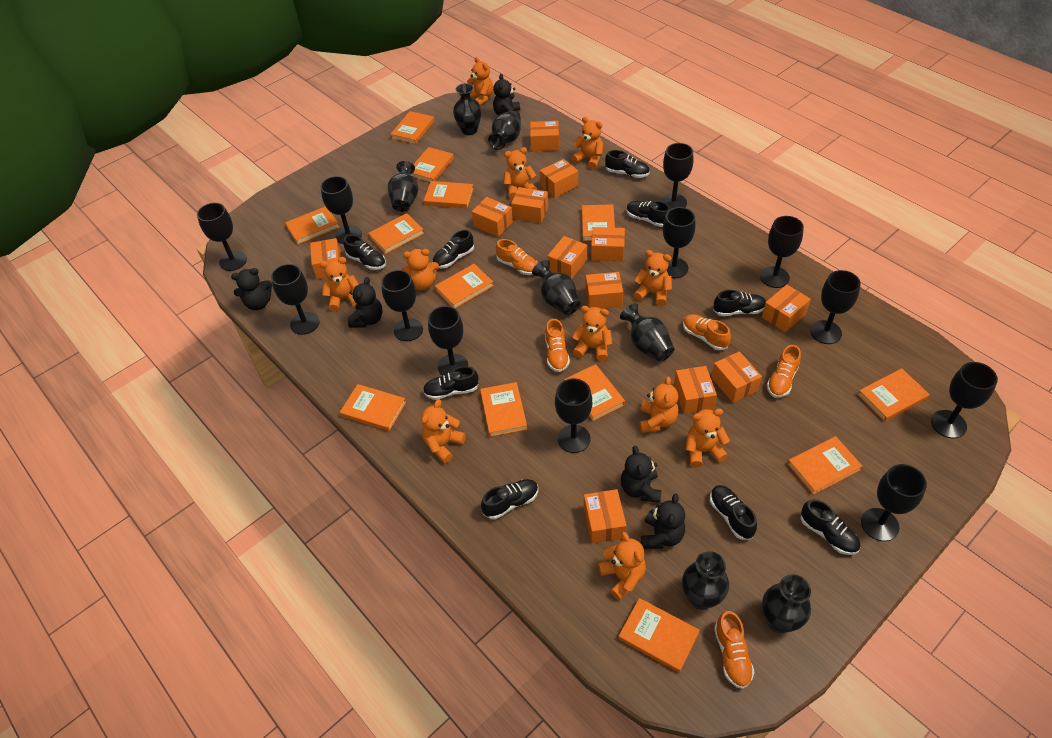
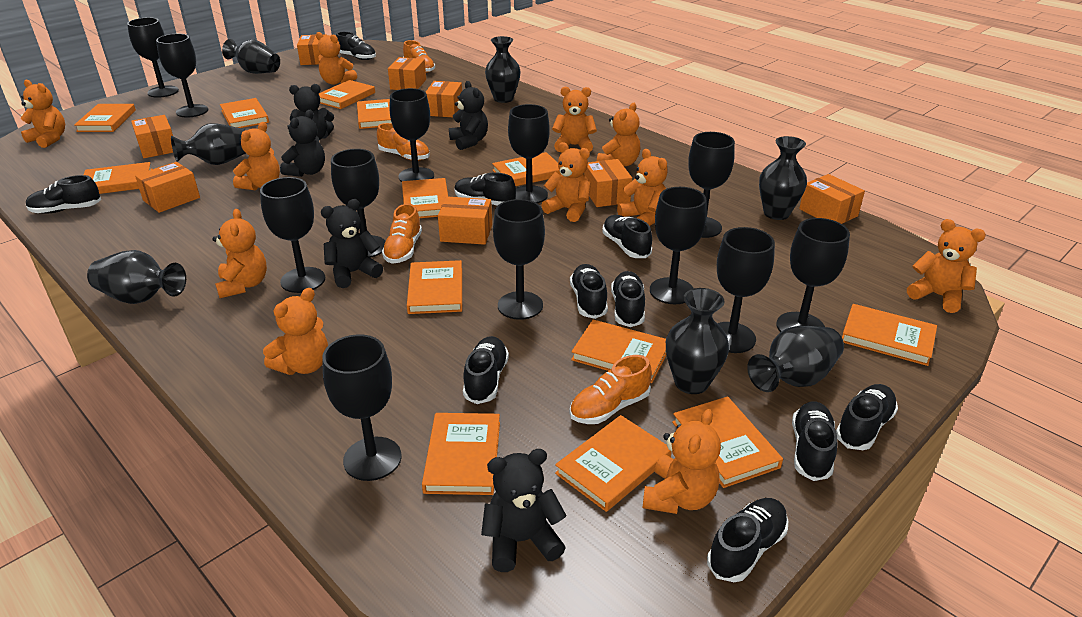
black shoe: [344,235,386,270] [423,366,479,400] [432,230,474,268] [481,479,539,519] [605,150,650,178] [626,201,670,227] [710,485,757,540] [713,290,766,316] [801,499,860,555] = 9 -> [26,175,101,214] [336,32,376,60] [454,172,516,206] [463,336,509,404] [570,264,608,319] [602,215,652,258] [611,271,645,327] [707,498,788,582] [792,401,837,481] [836,384,898,450] = 10
orange box: [310,238,341,279] [472,197,513,237] [511,187,548,223] [530,121,559,151] [540,159,578,198] [548,236,587,279] [584,489,627,544] [585,272,623,309] [591,227,625,262] [674,366,717,414] [711,351,762,403] [762,284,811,332] = 12 -> [131,115,173,158] [135,162,200,213] [297,34,326,65] [388,57,426,90] [426,81,462,117] [438,197,492,245] [584,159,632,207] [799,174,865,224] = 8
orange shoe: [496,239,538,275] [545,319,570,372] [683,314,731,350] [714,611,755,689] [767,345,801,398] = 5 -> [377,123,430,161] [382,204,422,264] [403,40,435,73] [569,355,652,424] = 4

